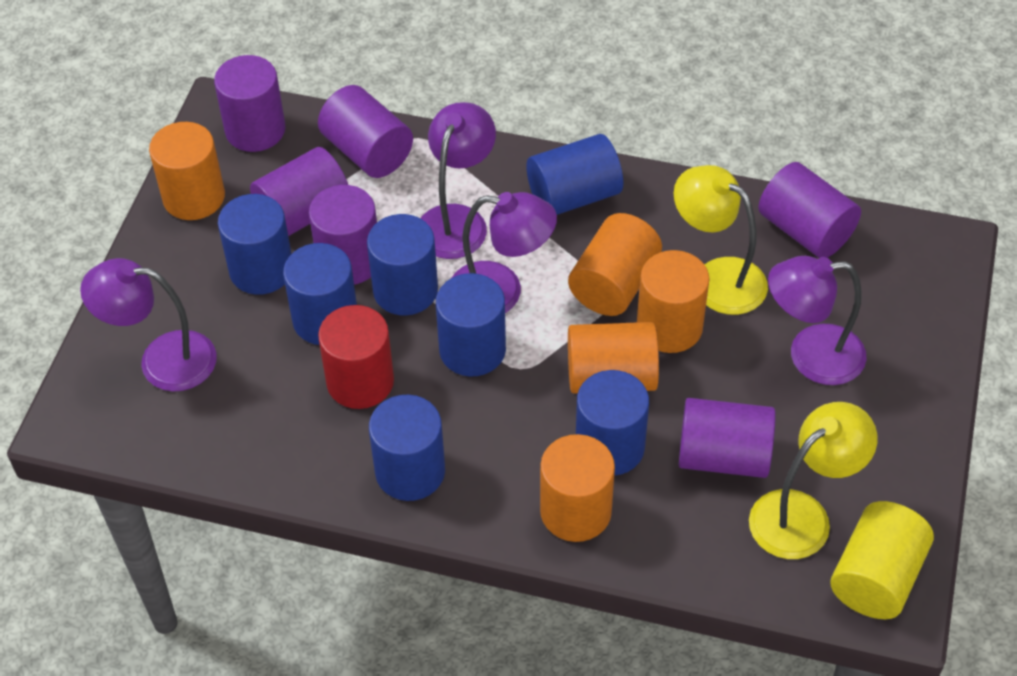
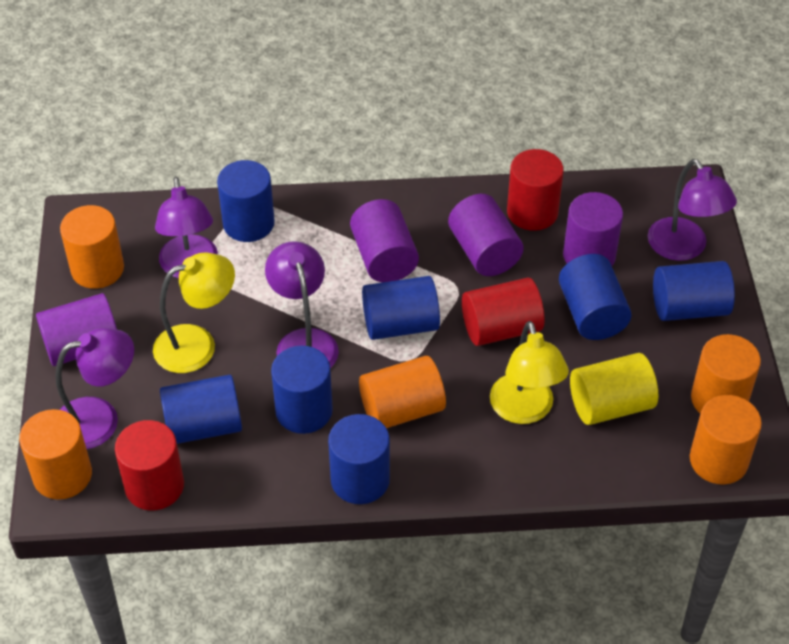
purple cylinder: [214,55,286,152] [250,147,348,236] [309,185,377,285] [318,85,413,178] [679,398,776,478] [758,162,861,258] = 6 -> [36,293,117,366] [350,199,419,282] [448,194,524,276] [563,192,623,266] = 4
red cylinder: [318,305,394,409] = 1 -> [115,420,184,511] [462,278,545,346] [507,149,564,231] = 3

